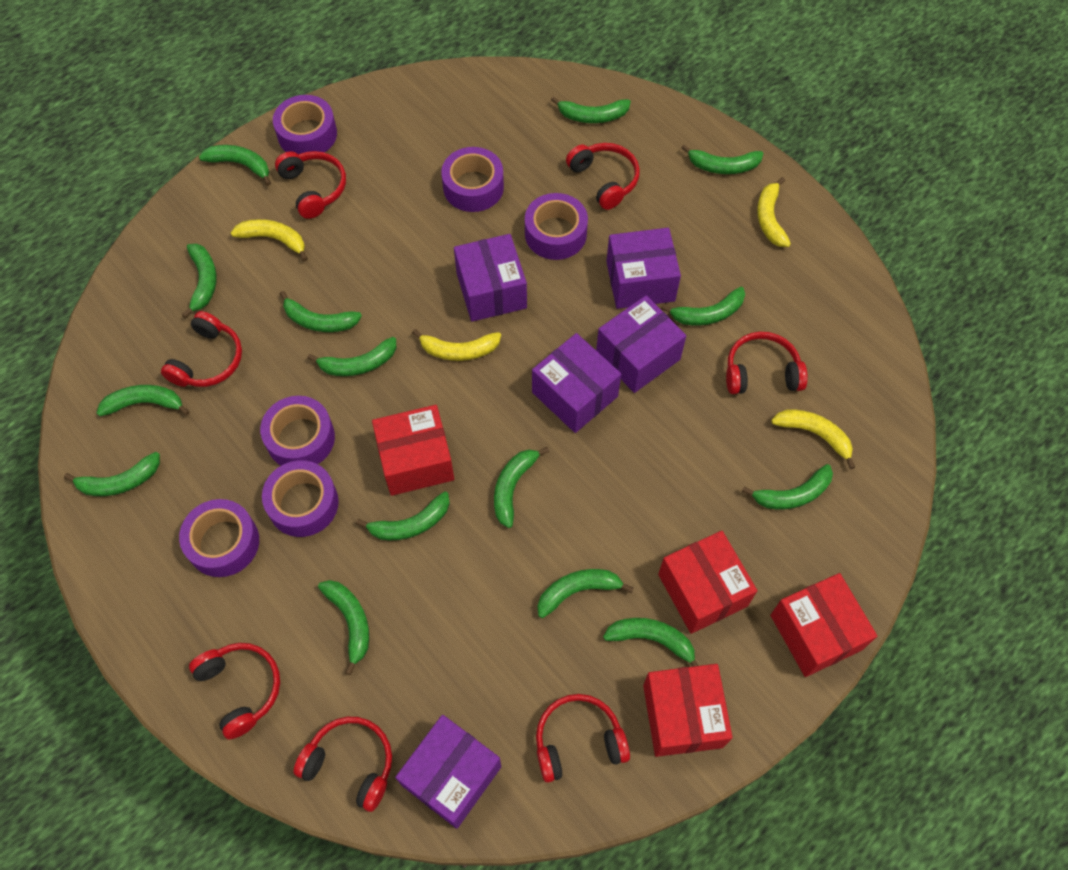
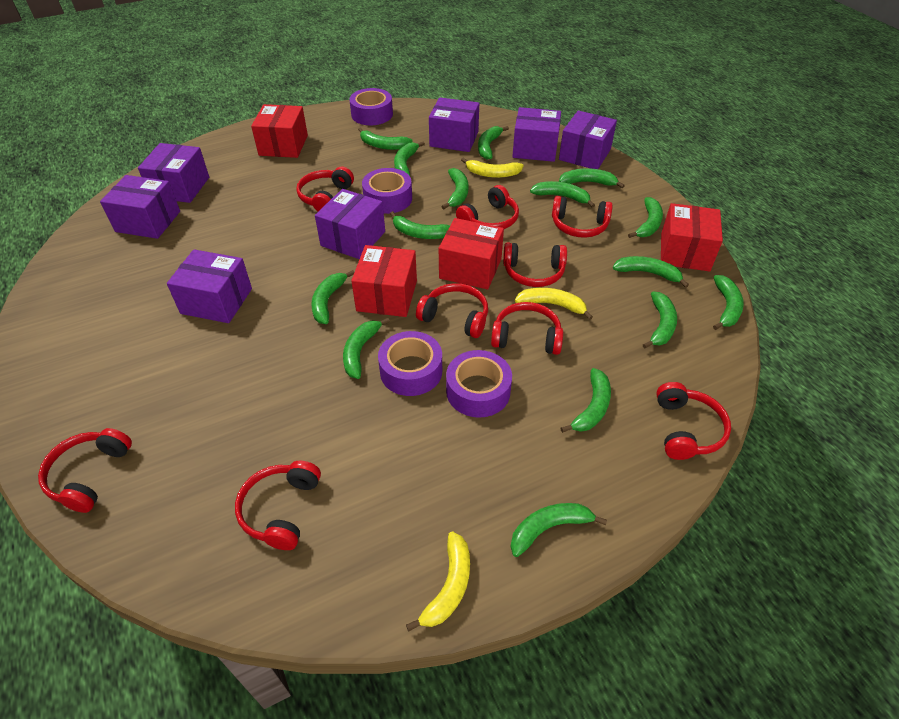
purple box: [395,715,501,829] [454,234,527,322] [532,333,621,433] [596,295,686,393] [606,228,681,309] = 5 -> [100,175,180,239] [138,143,209,203] [167,249,252,323] [315,189,385,259] [429,97,479,152] [512,107,561,162] [559,110,617,169] = 7
purple tape: [179,499,259,577] [260,396,335,466] [262,460,339,537] [273,95,337,154] [441,147,504,212] [525,193,588,260] = 6 -> [349,88,393,125] [362,168,412,214] [378,331,442,396] [446,350,512,418] = 4
red headphones: [161,311,242,387] [189,643,280,739] [275,151,346,219] [293,717,392,812] [536,694,630,783] [566,143,640,210] [726,332,808,394] = 7 -> [38,428,132,513] [235,461,321,550] [296,166,354,211] [416,283,488,338] [456,185,519,229] [491,302,563,355] [503,242,567,287] [552,196,613,238] [656,382,731,460] = 9
yellow banana: [231,219,308,262] [412,329,501,361] [757,177,791,247] [771,410,855,469] = 4 -> [406,531,470,631] [461,158,524,178] [515,288,593,320] = 3

